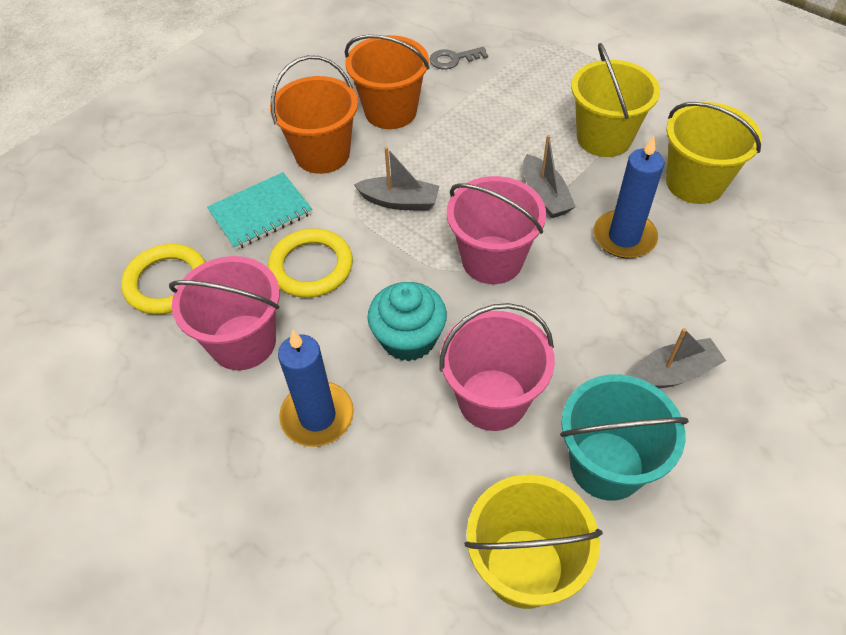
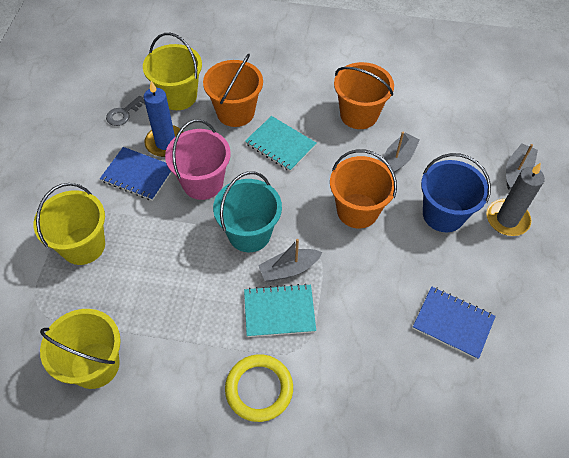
blue bucket: none = 0 -> [421,153,491,232] = 1
blue candle: [278,330,354,447] [593,136,664,259] = 2 -> [144,81,183,157] = 1
blue notebook: none = 0 -> [100,147,172,201] [413,286,496,360] = 2
grey candle: none = 0 -> [486,163,545,236] = 1
orange bucket: [270,55,358,174] [345,34,430,129] = 2 -> [203,53,263,127] [330,149,397,229] [334,62,394,129] = 3
pink bucket: [169,256,280,370] [439,303,555,431] [447,176,546,284] = 3 -> [165,119,231,200] = 1
turquoise cupcake: [368,282,447,361] = 1 -> none = 0
turquoise notebook: [207,172,313,250] = 1 -> [244,284,316,337] [245,116,317,172] = 2
yellow ring: [121,244,206,314] [268,229,353,298] = 2 -> [225,354,293,422] = 1

